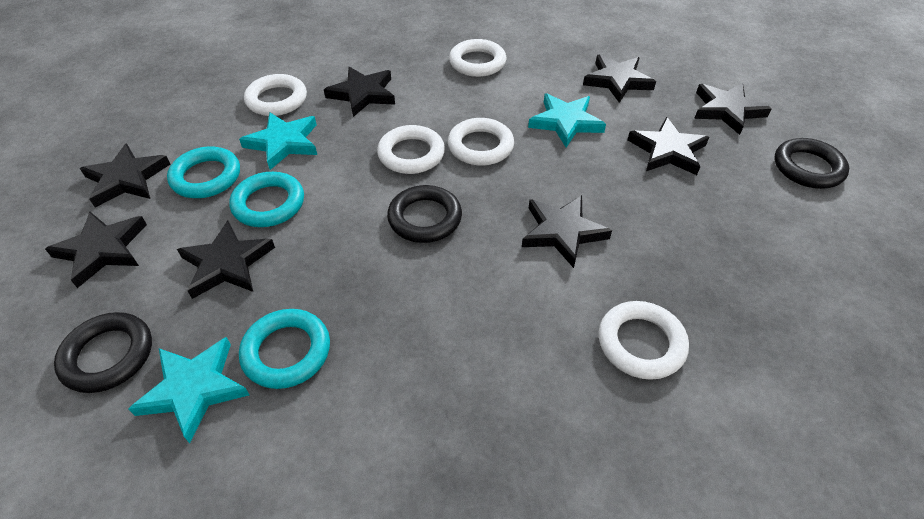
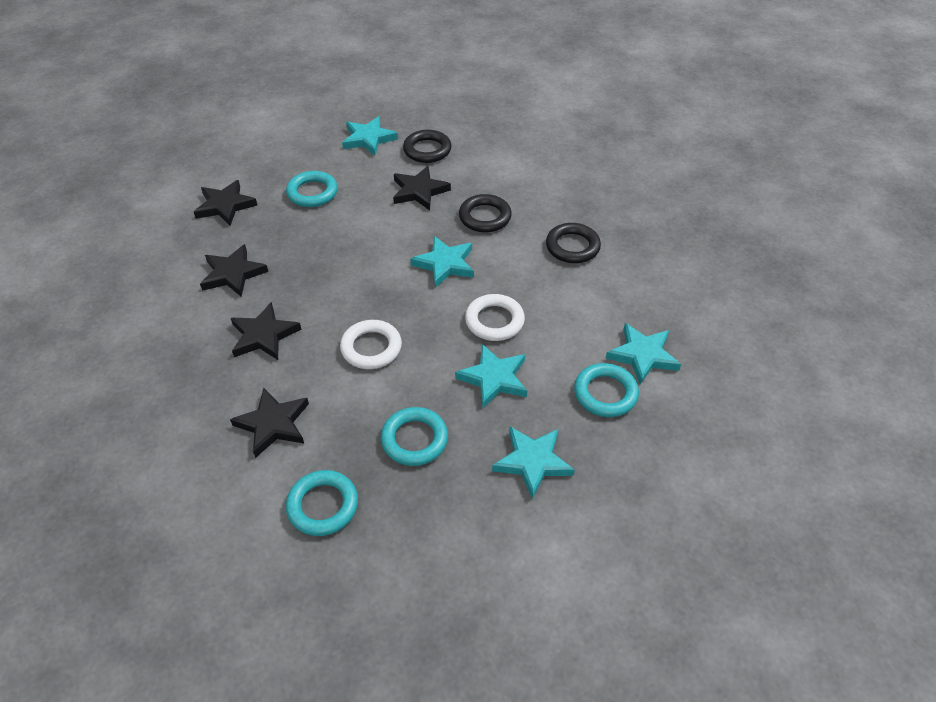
black star: [45,212,147,288] [80,143,170,208] [177,221,275,299] [324,67,395,117] [522,195,612,268] [583,55,656,103] [627,117,709,175] [694,83,772,135] = 8 -> [194,180,258,225] [200,244,268,297] [230,388,309,458] [231,302,302,360] [393,166,451,210] = 5
turquoise ring: [167,146,240,198] [229,172,304,227] [239,309,330,389] = 3 -> [286,171,338,207] [286,470,358,536] [381,407,448,466] [574,363,639,417] = 4
turquoise star: [128,337,249,443] [239,113,317,170] [528,93,606,147] = 3 -> [342,116,398,156] [410,236,474,288] [455,344,527,409] [492,426,575,499] [606,323,681,384] = 5
white ring: [244,74,307,116] [377,125,445,174] [448,118,514,166] [449,39,506,77] [599,301,689,380] = 5 -> [340,320,402,369] [465,294,525,341] = 2

